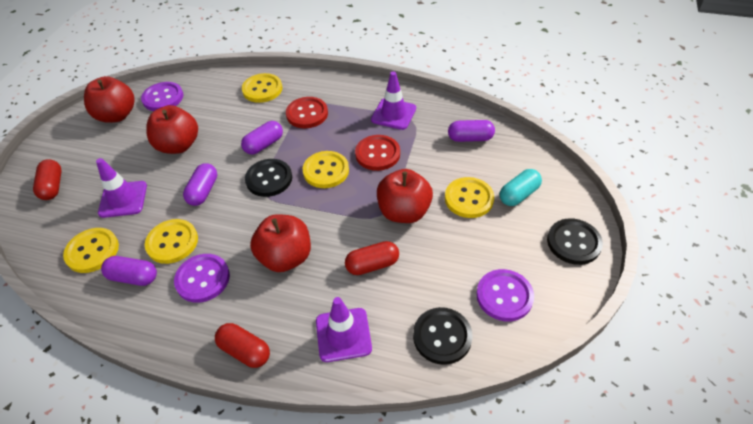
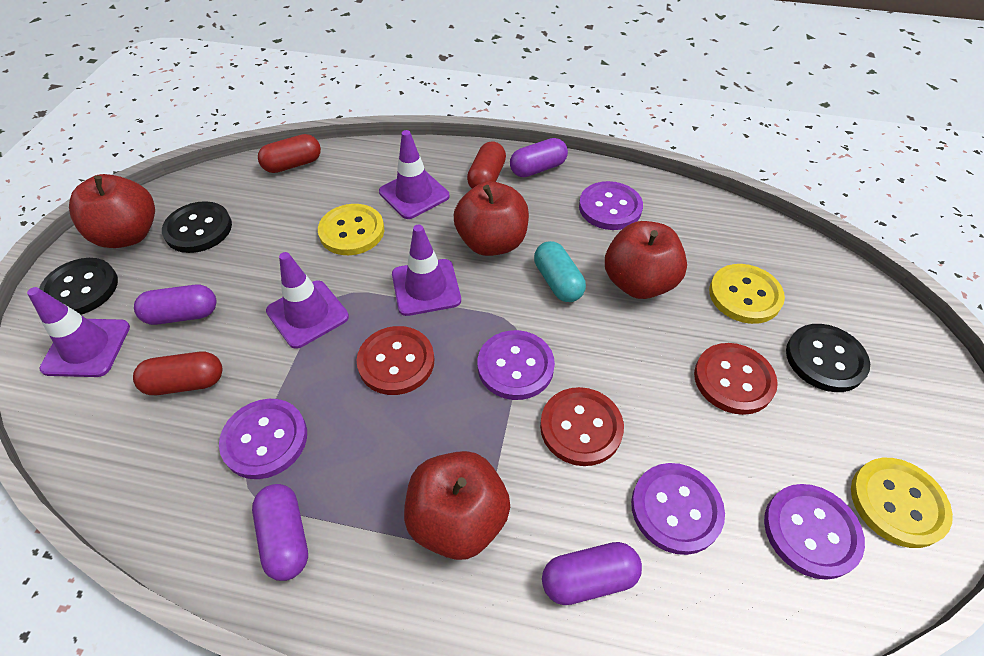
purple button: [141,82,184,111] [174,254,230,303] [476,269,534,321] = 3 -> [219,399,307,479] [478,330,555,400] [579,181,643,230] [631,463,725,555] [764,484,865,580] = 5
purple traffic cone: [96,158,147,218] [316,297,372,362] [371,71,416,130] = 3 -> [27,287,130,377] [266,252,349,349] [379,130,449,219] [392,225,461,316] = 4
red button: [286,97,328,128] [355,135,400,171] = 2 -> [357,326,434,395] [540,387,624,466] [694,343,778,415] = 3
yellow button: [63,228,119,273] [145,219,198,264] [242,73,282,103] [303,151,349,188] [445,177,494,218] = 5 -> [318,204,384,255] [709,264,785,324] [851,458,953,548] = 3

